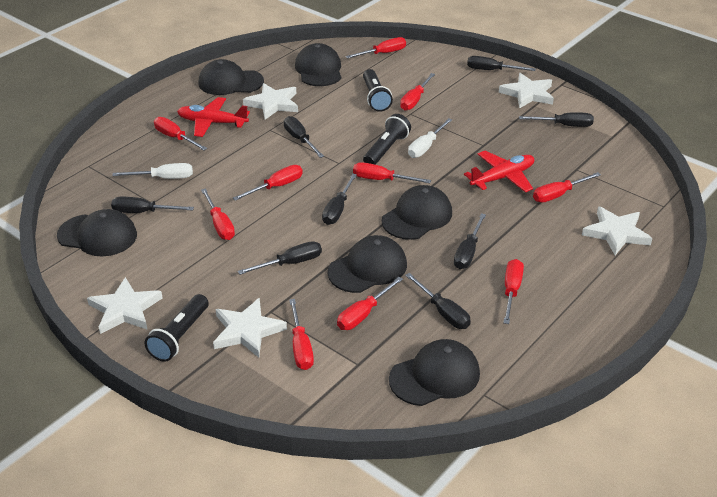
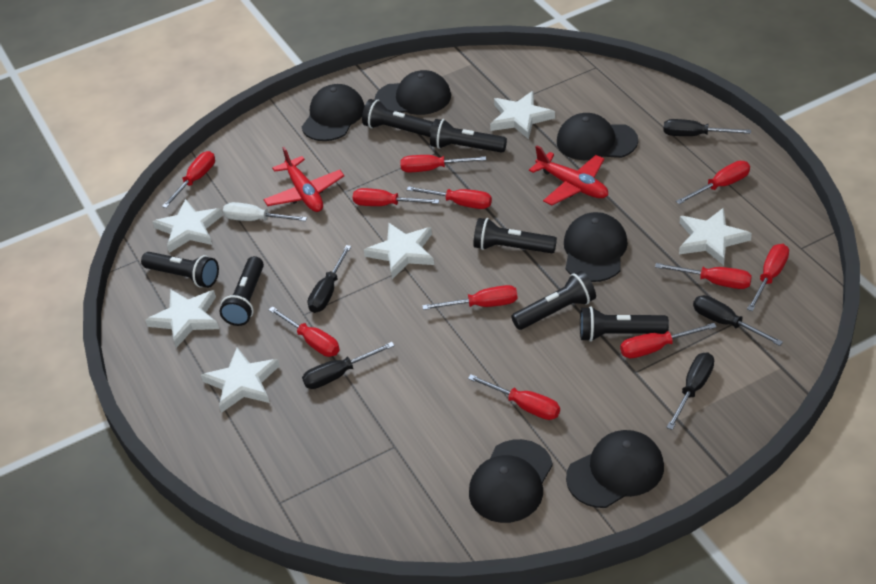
black flashlight: [145,294,209,362] [363,69,393,112] [363,114,411,165] = 3 -> [141,252,219,288] [219,256,264,326] [362,99,433,137] [430,119,507,153] [473,218,557,253] [511,271,596,330] [580,306,669,342] = 7
black screwdriver: [111,197,194,213] [238,241,322,275] [284,116,324,158] [322,174,357,225] [405,273,471,329] [454,213,486,269] [467,56,536,71] [519,112,594,127] = 8 -> [302,342,395,389] [307,245,351,313] [663,119,751,136] [666,352,714,430] [693,295,783,346] = 5
red screwdriver: [154,117,207,150] [201,188,235,240] [233,165,303,201] [289,299,314,370] [337,277,403,330] [346,37,406,58] [353,162,431,183] [400,73,435,111] [503,259,524,324] [533,172,601,202] = 10 -> [162,151,215,208] [268,306,340,357] [353,188,439,206] [400,155,486,172] [407,186,492,209] [422,285,518,310] [468,374,560,420] [620,323,717,358] [655,263,752,289] [676,161,750,204] [747,244,789,311] = 11
white screwdriver: [112,163,193,179] [408,118,452,158] = 2 -> [223,202,307,221] = 1
white star: [87,277,163,334] [213,298,287,358] [243,83,298,120] [499,73,554,109] [582,206,652,255] = 5 -> [145,289,219,348] [152,199,223,253] [201,347,280,413] [364,223,434,279] [490,91,555,139] [679,208,752,265] = 6

